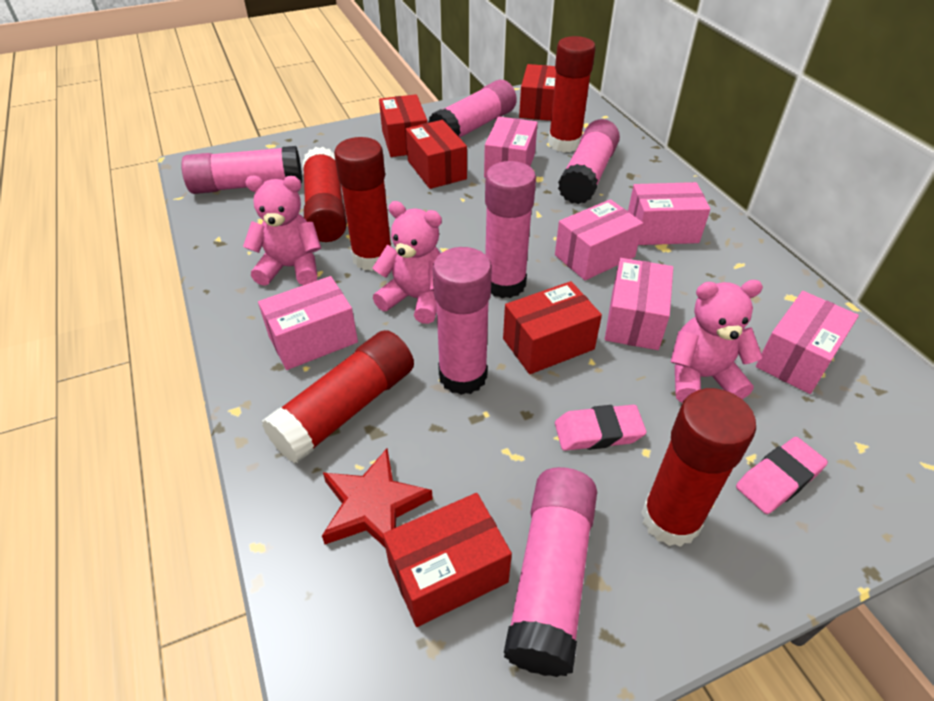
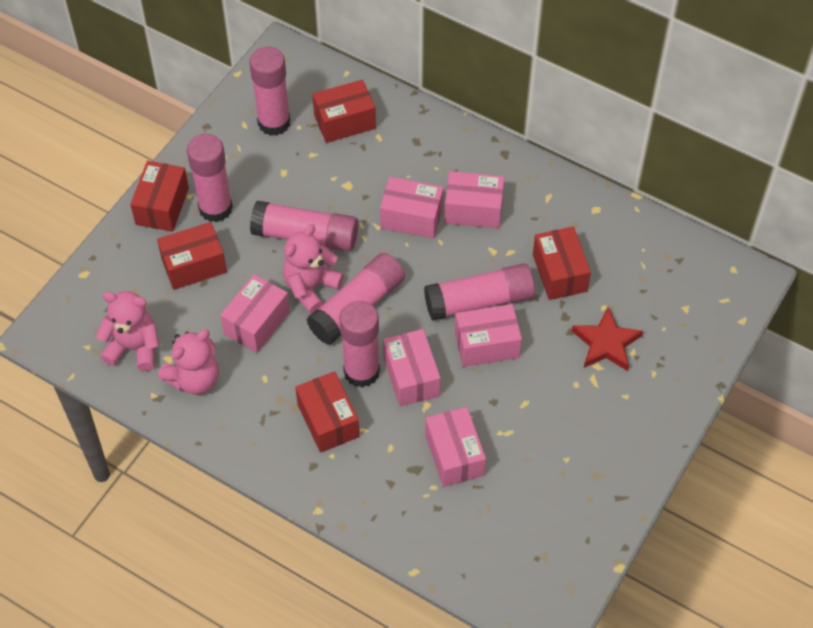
pink eraser: [555,405,646,451] [736,437,828,514] = 2 -> none = 0
red glue stick: [262,330,414,463] [302,147,347,242] [334,137,392,271] [548,36,596,152] [641,388,756,547] = 5 -> none = 0

